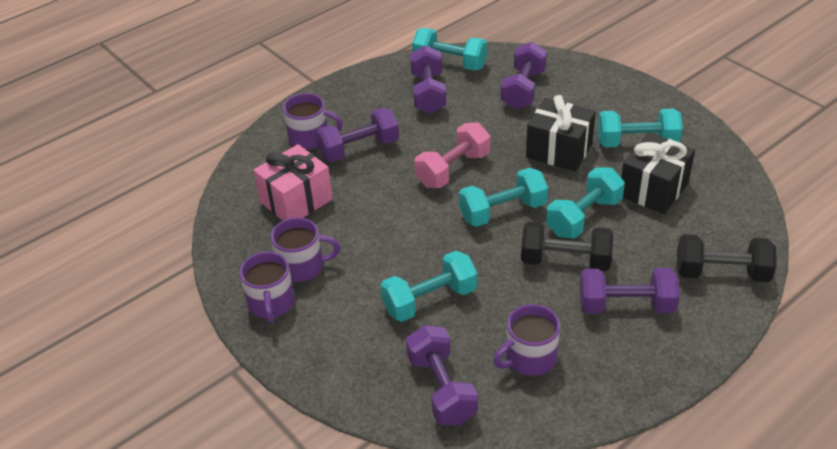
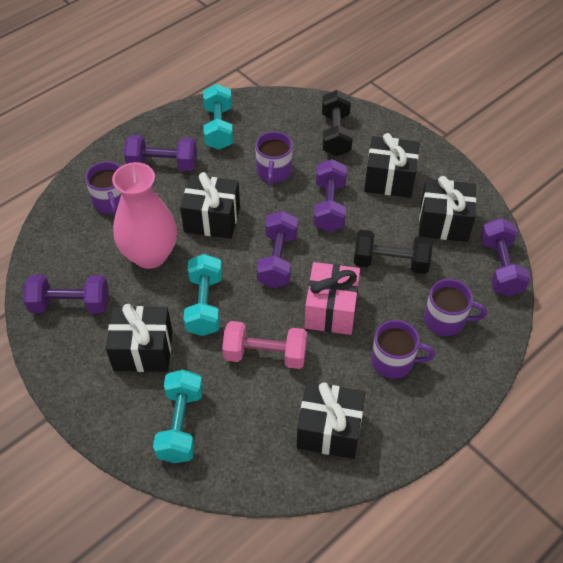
black gift: [526,95,596,171] [621,132,695,214] = 2 -> [106,304,172,372] [180,172,240,239] [297,382,365,459] [364,133,419,198] [419,176,476,242] = 5
pink vase: none = 0 -> [112,162,177,269] = 1
turquoise dumbbell: [381,251,477,322] [412,28,487,71] [459,168,548,227] [546,168,625,239] [598,109,683,147] = 5 -> [153,370,203,463] [183,254,222,336] [203,84,233,150] = 3

